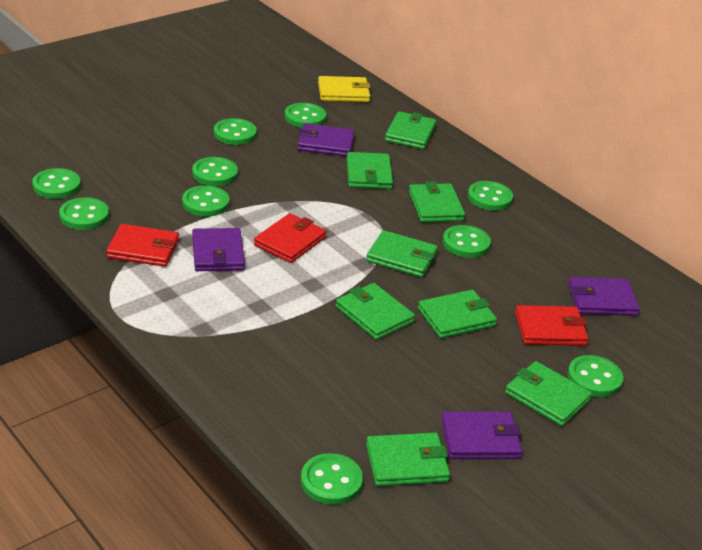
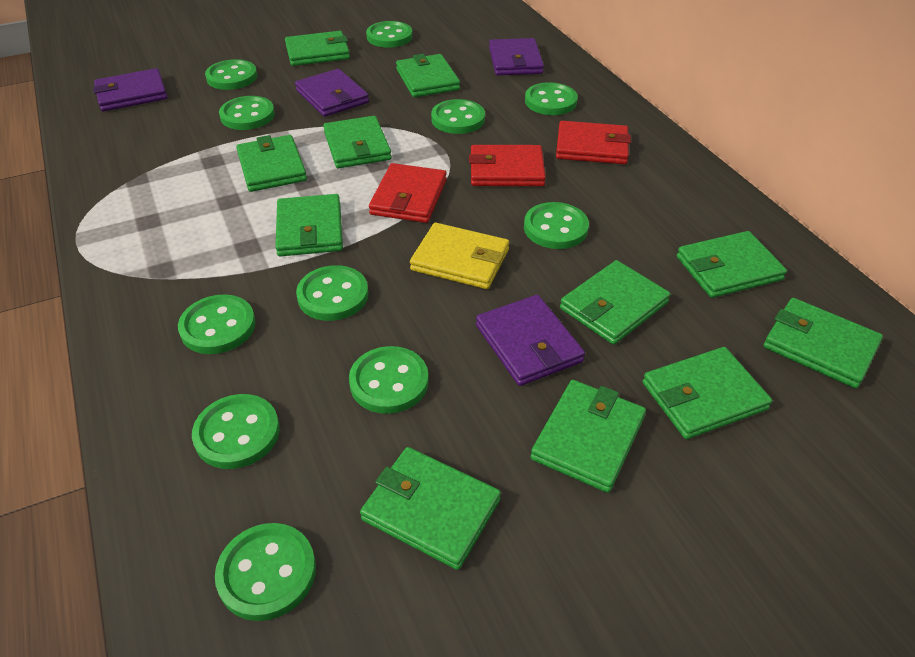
green button: [32,168,81,199] [59,197,109,230] [182,185,229,217] [192,157,238,186] [214,118,257,145] [284,103,326,128] [301,453,363,505] [443,225,491,258] [468,181,513,211] [567,355,623,397] = 10 -> [178,294,256,354] [192,394,280,469] [205,59,257,90] [215,523,316,621] [219,96,275,130] [296,265,368,321] [349,346,429,414] [366,21,413,48] [431,99,485,134] [524,202,589,249] [525,82,578,115] = 11
green wallet: [336,283,415,340] [346,152,393,189] [366,230,438,277] [366,433,450,486] [385,111,436,149] [409,181,465,222] [418,290,497,338] [505,361,592,426] = 8 -> [236,135,307,192] [275,194,343,257] [285,31,350,66] [323,116,392,169] [360,447,501,570] [396,54,460,97] [531,380,646,493] [560,260,671,345] [643,347,772,439] [677,231,787,298] [764,298,883,388] = 11

